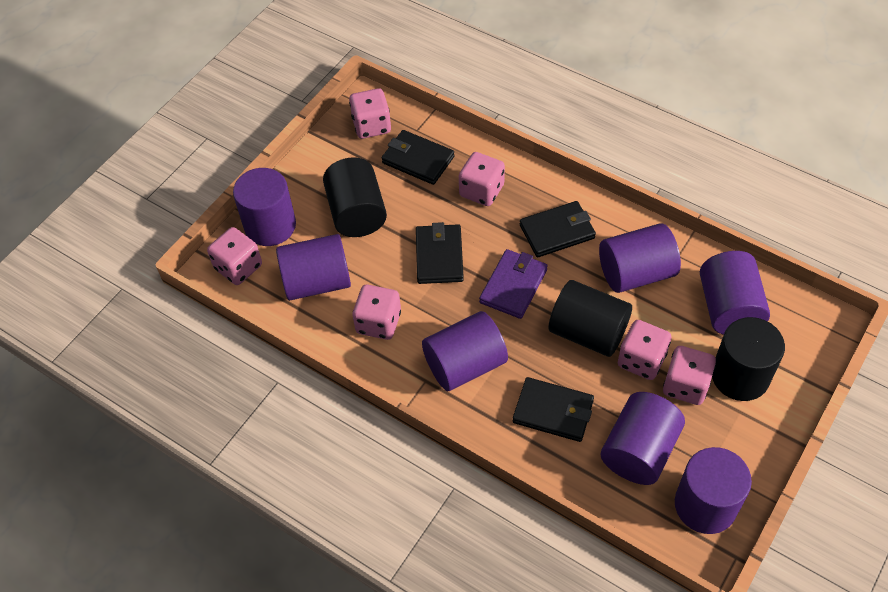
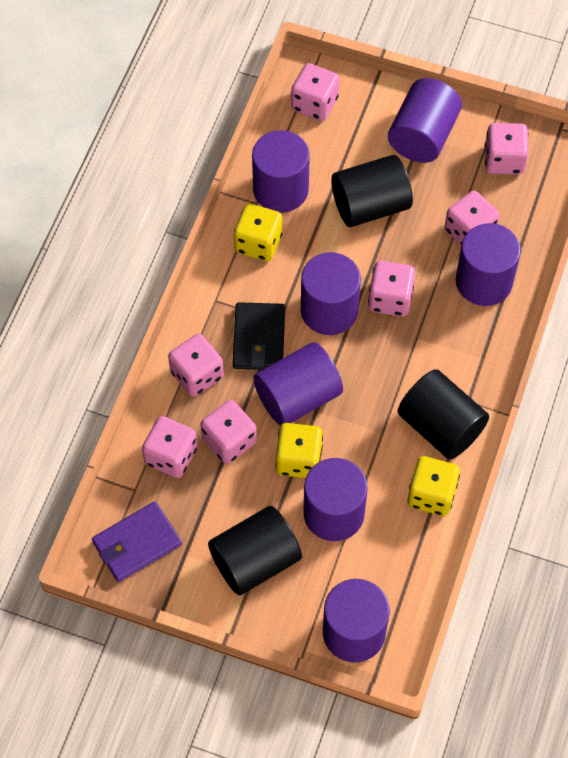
black wallet: [382,130,454,185] [416,222,464,284] [513,377,594,442] [520,201,596,258] = 4 -> [233,302,285,370] = 1
pink dice: [207,227,262,285] [349,88,391,139] [352,285,401,340] [459,152,505,206] [618,320,672,380] [663,346,716,405] = 6 -> [142,416,198,478] [168,334,224,397] [201,400,257,464] [291,63,339,121] [368,261,415,317] [445,191,500,245] [485,123,529,174] = 7
yellow dice: none = 0 -> [234,204,282,261] [275,423,323,478] [407,456,460,516] = 3

